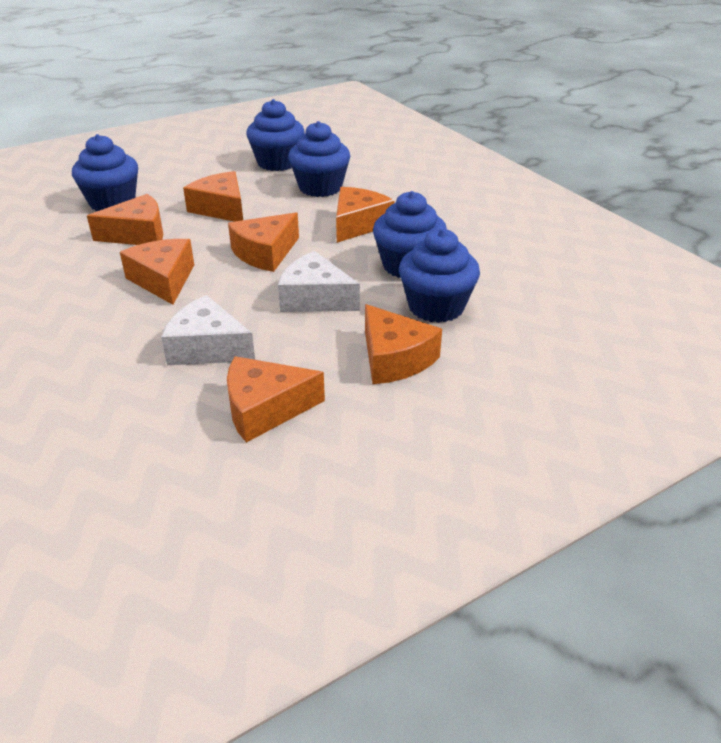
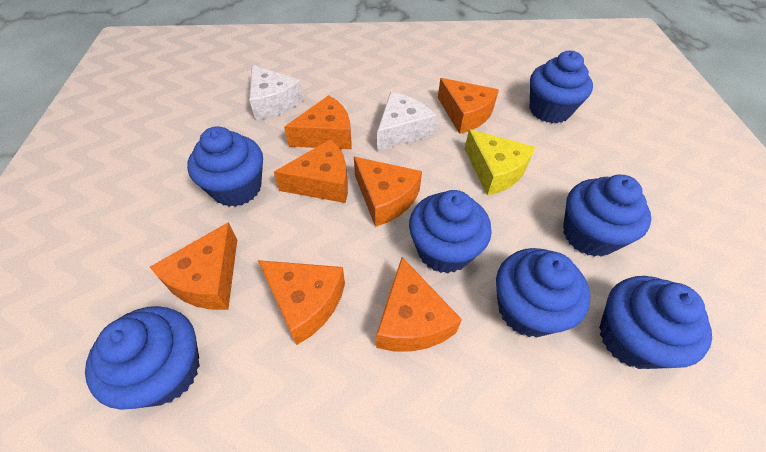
blue cupcake: [72,134,138,211] [246,99,305,171] [288,121,350,197] [373,191,447,278] [399,229,480,323] = 5 -> [85,306,200,410] [187,126,263,207] [409,190,492,273] [496,248,590,337] [530,51,593,123] [563,175,651,257] [599,276,712,369] = 7
yellow cheese: none = 0 -> [465,129,535,195] = 1

